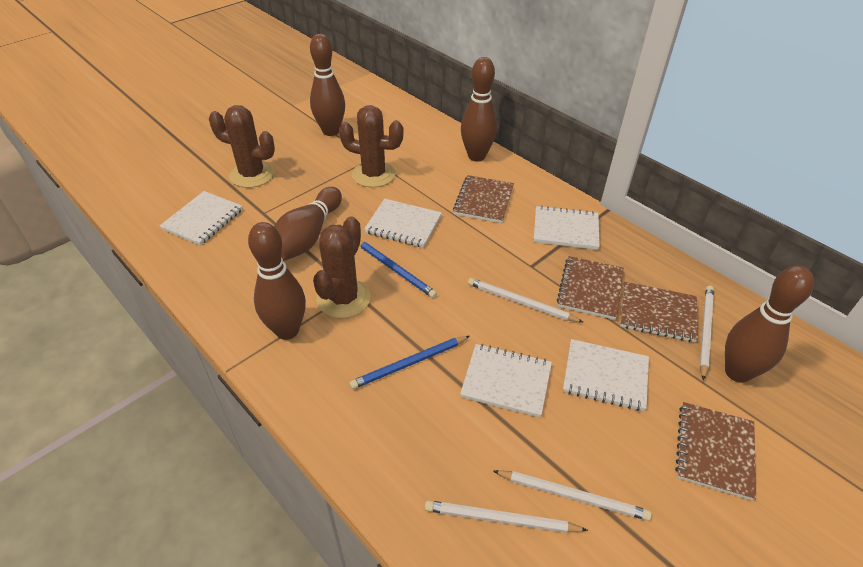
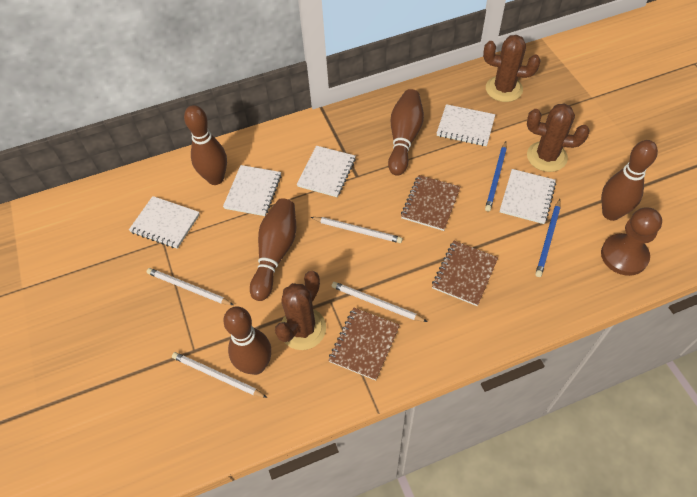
brown notebook: [453,175,514,223] [557,256,624,320] [620,282,698,342] [675,402,756,501] = 4 -> [328,308,400,380] [401,175,461,231] [432,241,498,306] = 3
brown pawn: none = 0 -> [601,207,662,276] = 1

